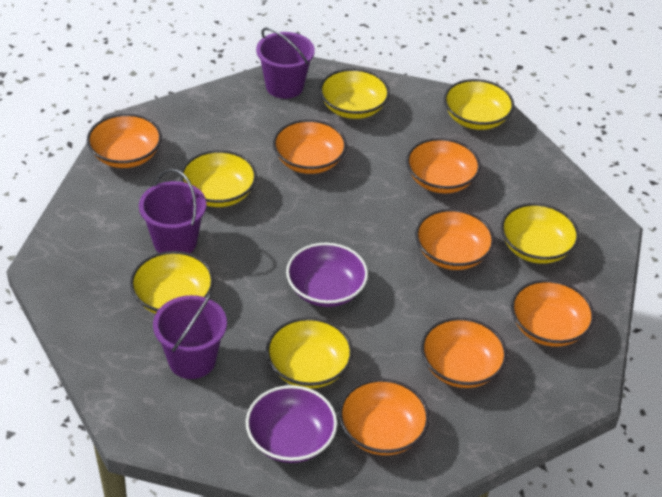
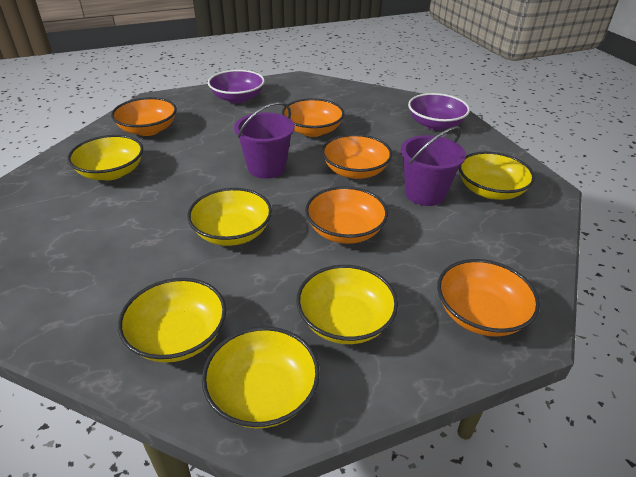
orange bowl: [87,114,162,168] [273,119,347,174] [339,379,429,455] [406,138,481,193] [415,209,494,270] [421,317,507,388] [511,280,595,347] = 7 -> [111,97,177,136] [282,98,344,137] [305,186,388,244] [322,134,392,179] [437,259,540,336] = 5
purple bucket: [139,169,207,253] [153,291,227,379] [256,28,315,99] = 3 -> [234,102,295,179] [400,126,466,206] = 2

